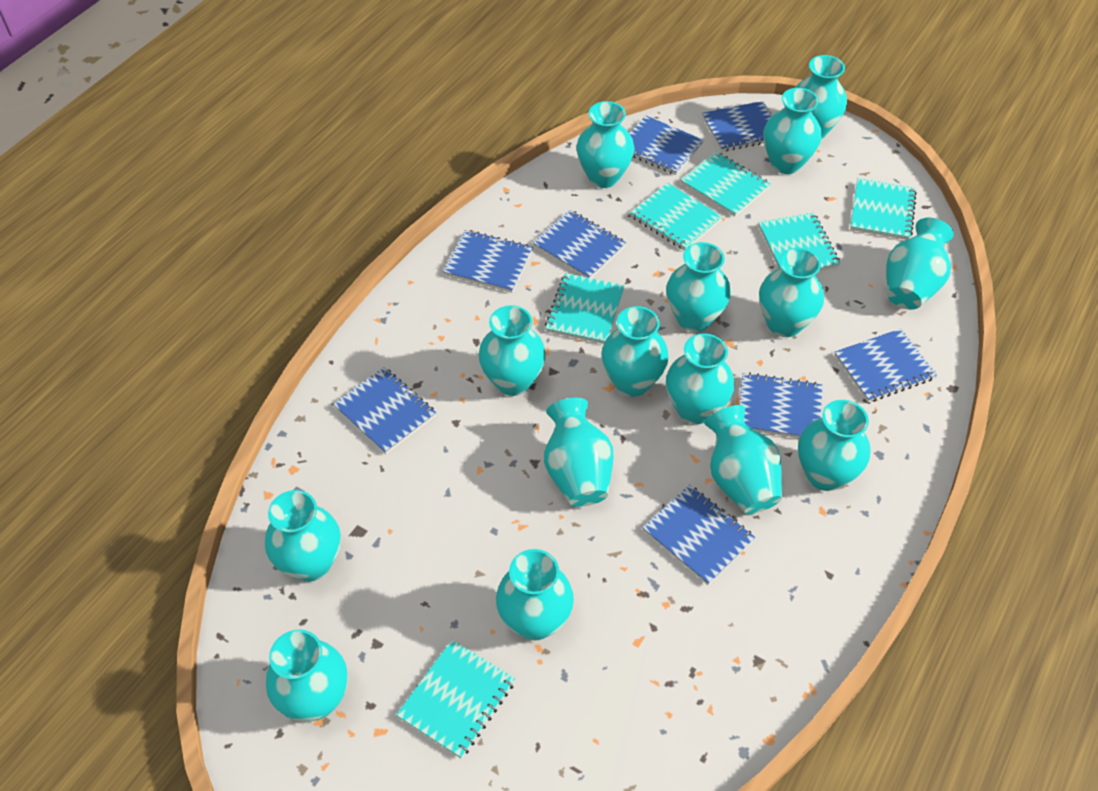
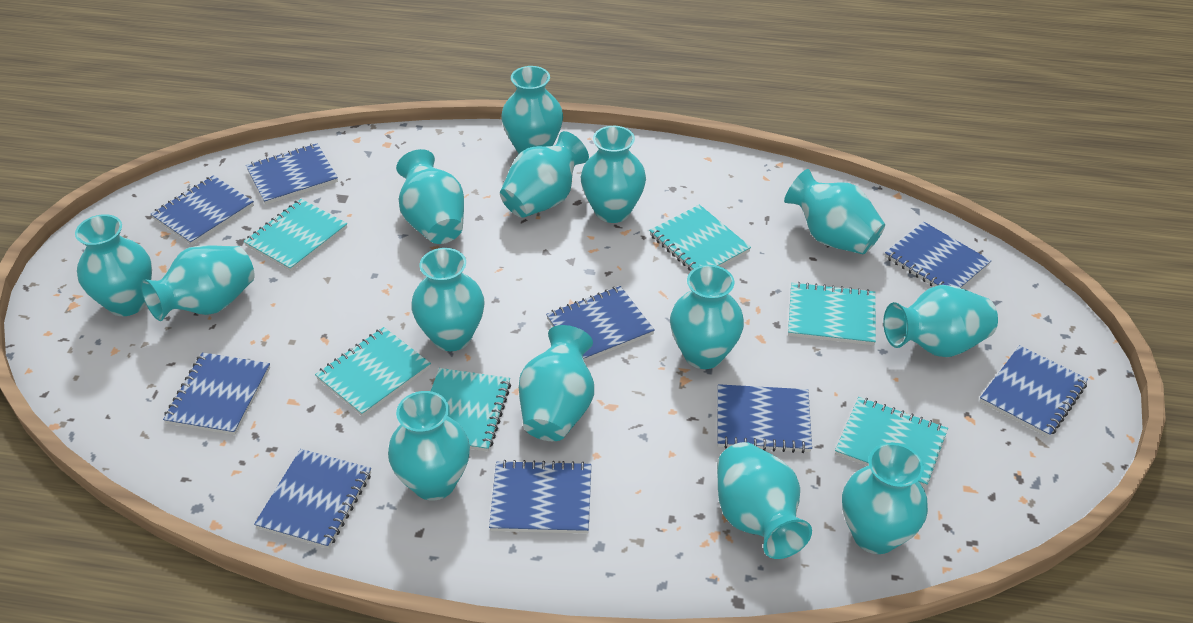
blue notebook: [333,367,436,454] [443,230,533,293] [533,210,626,278] [629,116,704,175] [642,485,755,585] [702,101,772,152] [739,372,823,438] [834,329,937,402] = 8 -> [151,175,254,245] [163,352,270,435] [246,143,338,205] [254,449,371,549] [489,460,591,534] [546,286,655,362] [718,384,812,453] [885,222,991,288] [980,345,1088,438] = 9
turquoise vase: [265,490,341,582] [266,630,348,721] [479,305,546,396] [496,549,574,640] [544,398,614,507] [576,101,635,188] [601,306,669,397] [666,242,731,332] [666,333,734,424] [705,405,782,514] [759,248,824,337] [764,88,821,174] [795,55,847,139] [798,400,870,491] [886,218,954,310] = 15 -> [75,214,152,316] [141,245,255,321] [388,391,470,501] [396,149,464,244] [411,248,485,351] [500,131,589,218] [501,66,563,154] [519,325,594,441] [581,126,646,223] [670,265,744,369] [717,442,812,559] [784,169,885,254] [842,443,928,554] [883,285,998,357] = 14

